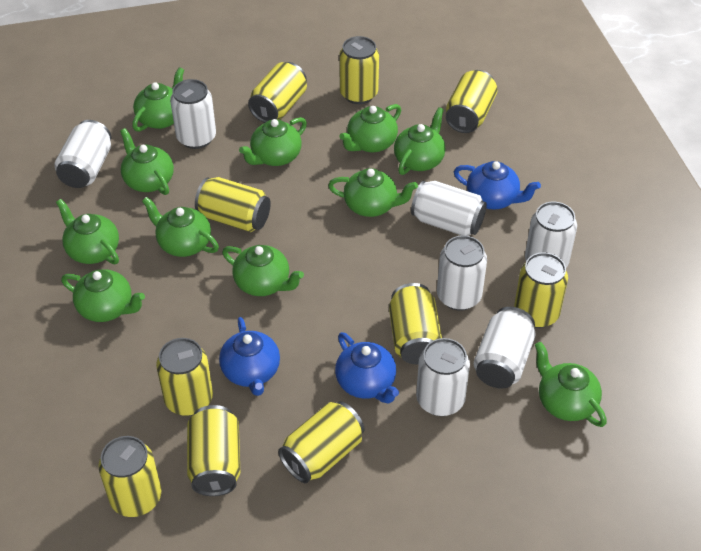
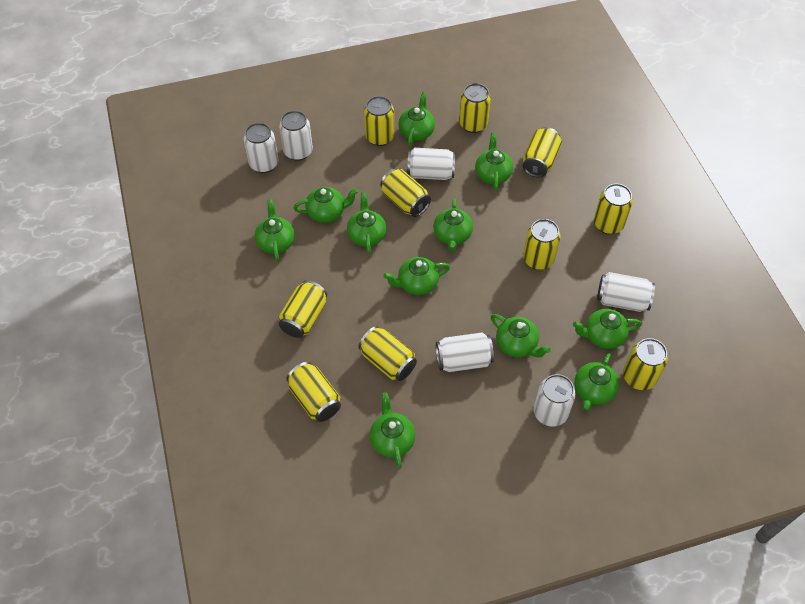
blue teapot: [219,317,280,396] [335,332,399,404] [454,161,541,210] = 3 -> none = 0
white can: [55,120,111,188] [170,79,216,149] [411,181,487,236] [416,338,470,416] [437,235,487,311] [474,307,536,388] [525,202,577,268] = 7 -> [244,123,278,173] [279,111,313,161] [407,148,456,180] [436,332,494,372] [533,374,576,427] [597,272,655,312] = 6

